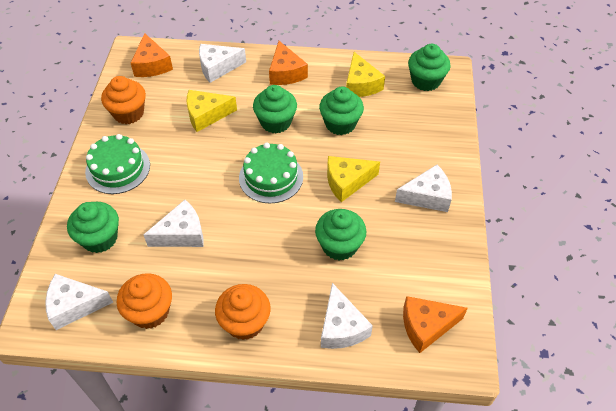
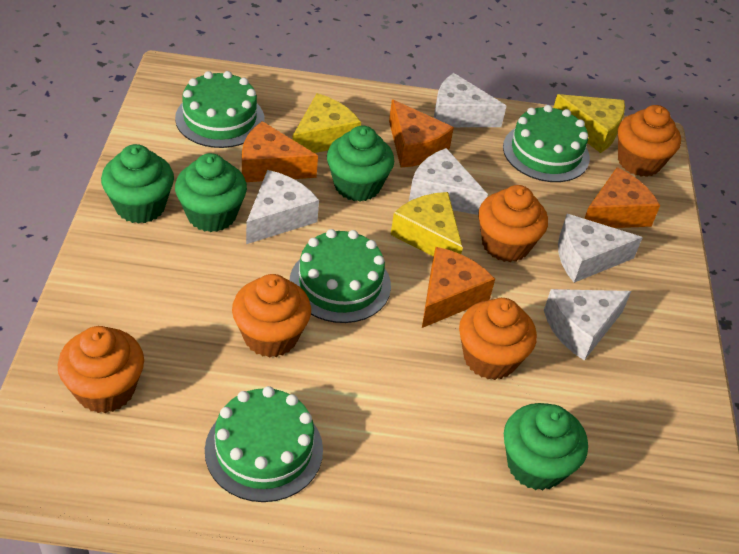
green cake: [85,134,150,194] [239,143,303,203] = 2 -> [175,71,265,148] [205,386,323,502] [290,229,391,323] [503,105,590,182] = 4
green cupcake: [67,202,119,253] [253,85,297,134] [315,209,366,261] [319,87,364,135] [408,44,451,91] = 5 -> [101,144,174,224] [175,153,247,232] [327,126,394,202] [504,403,588,491] = 4
orange cheese: [131,33,173,77] [269,41,308,85] [403,296,468,353] = 3 -> [242,121,318,182] [389,99,454,167] [422,247,495,328] [584,167,660,228] = 4
orange cupcake: [101,76,146,124] [117,273,172,329] [215,284,271,340] = 3 -> [58,326,144,413] [232,274,311,358] [459,298,537,380] [478,185,548,262] [618,105,681,177] = 5

